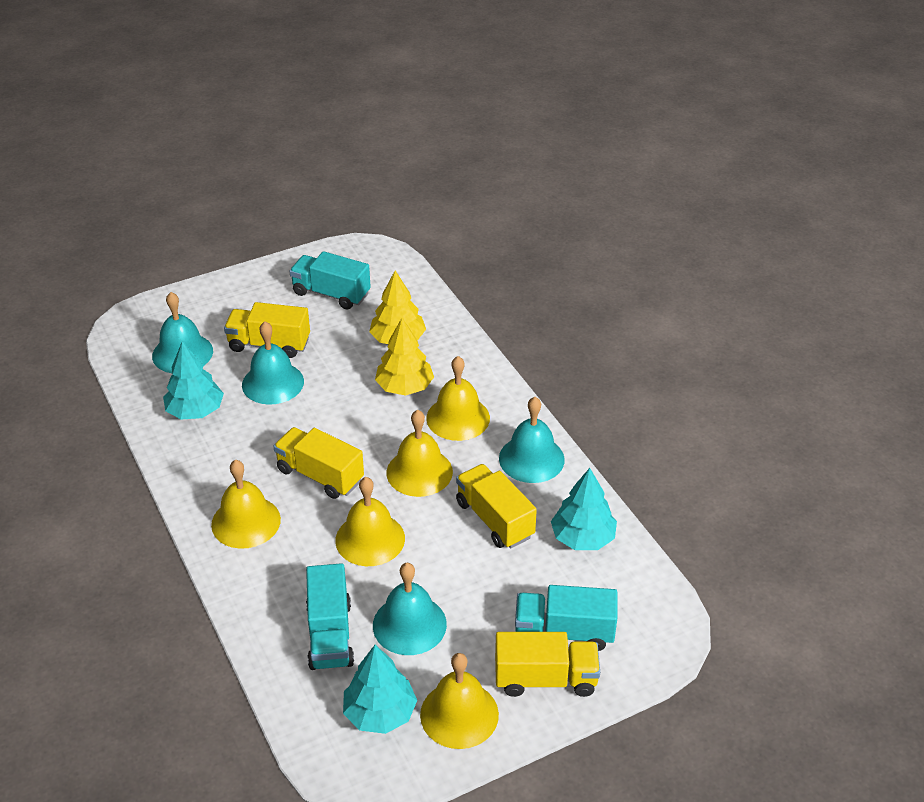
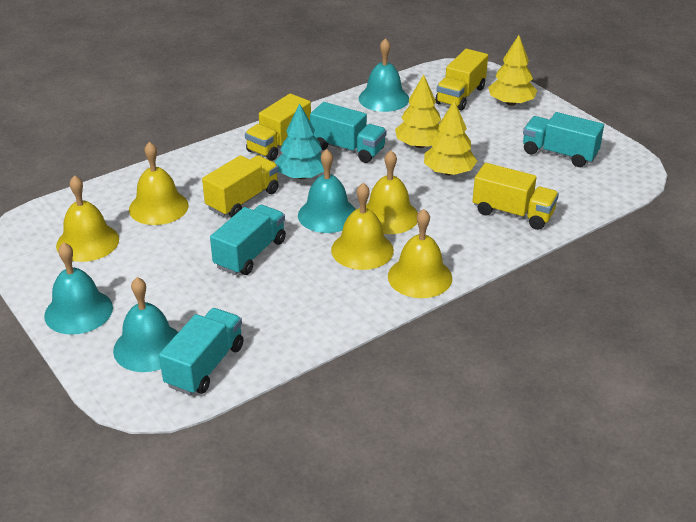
turquoise tree: [163,341,224,419] [343,645,417,734] [551,468,617,550] = 3 -> [275,104,324,179] = 1
turquoise truck: [290,251,371,310] [306,563,354,670] [515,585,617,651] = 3 -> [159,308,244,395] [210,205,286,275] [310,102,387,163] [523,112,604,167] = 4
yellow tree: [369,271,426,344] [375,318,434,396] = 2 -> [395,74,441,148] [424,100,477,175] [488,35,537,106] = 3

